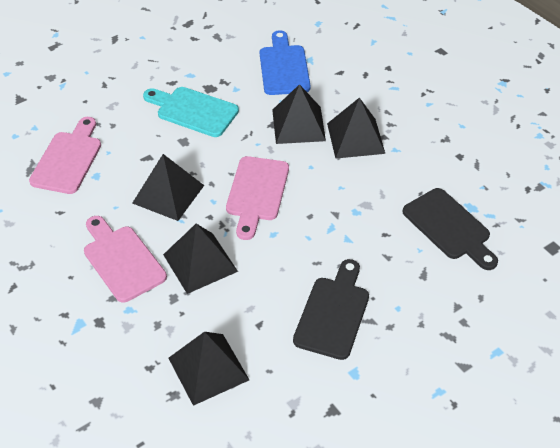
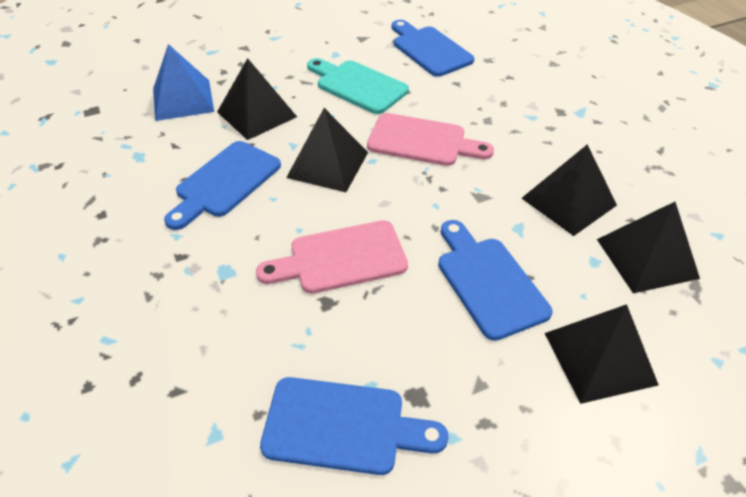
black cutting board: [293,259,369,360] [403,188,498,270] = 2 -> none = 0
blue cutting board: [260,30,311,95] = 1 -> [164,141,281,230] [260,377,448,475] [392,20,474,77] [438,220,552,341] = 4
blue pyramid: none = 0 -> [153,44,214,121] = 1
pink cutting board: [29,117,101,194] [84,216,167,303] [226,156,289,240] = 3 -> [256,220,408,294] [367,113,494,166] = 2

